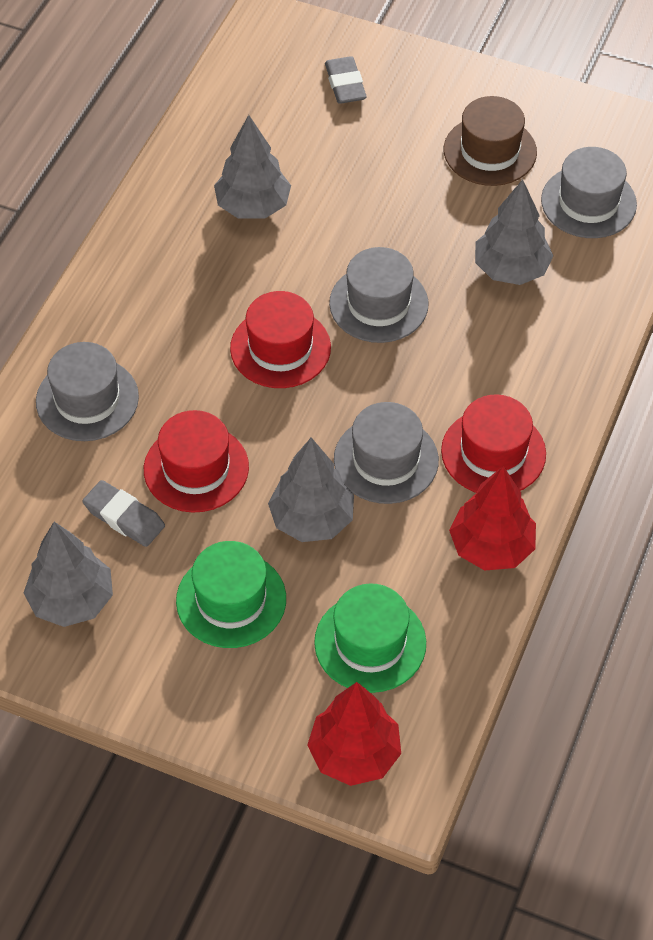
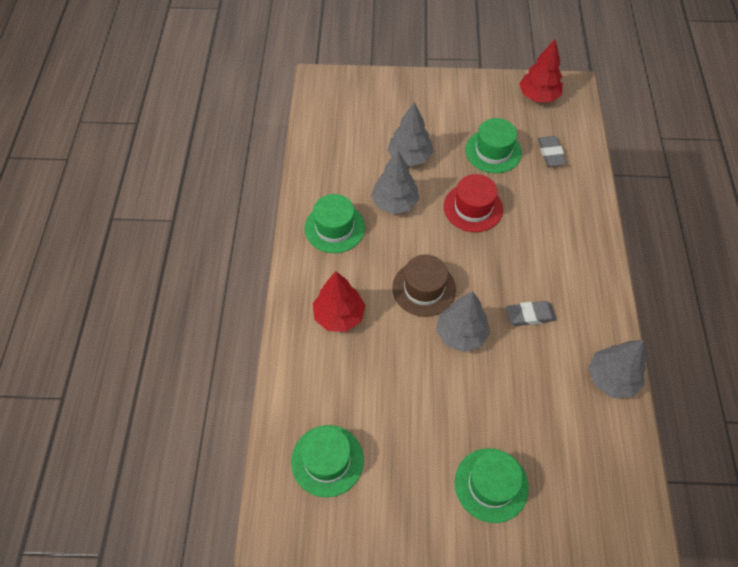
green hat: [176,541,286,648] [314,584,426,693] = 2 -> [291,425,364,497] [305,194,365,253] [455,448,529,523] [465,118,522,173] = 4
grey hat: [36,342,139,441] [329,247,429,343] [334,402,439,504] [541,147,637,238] = 4 -> none = 0
red hat: [144,410,249,513] [230,291,331,388] [441,394,546,493] = 3 -> [444,174,503,232] = 1

